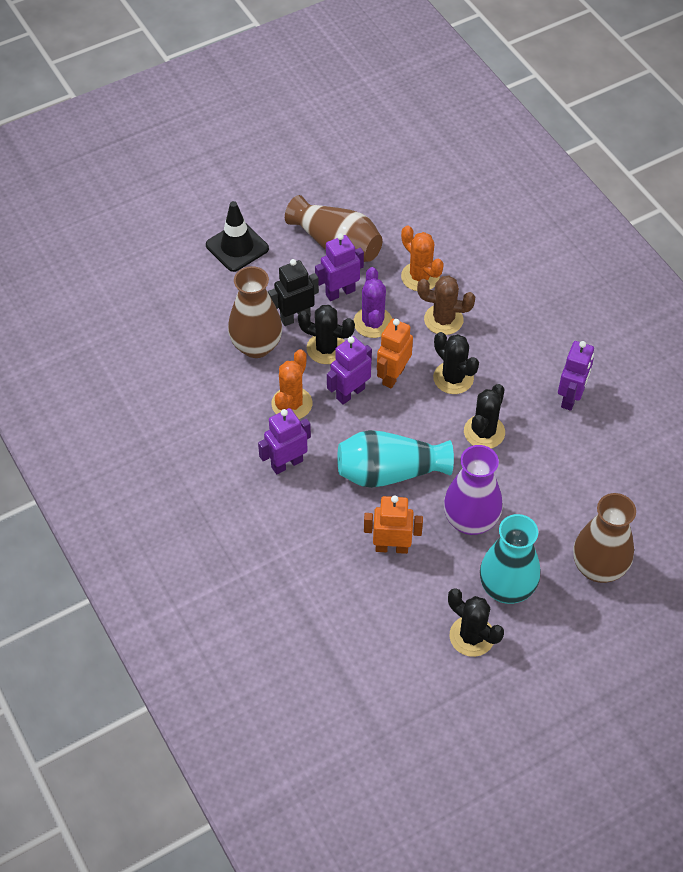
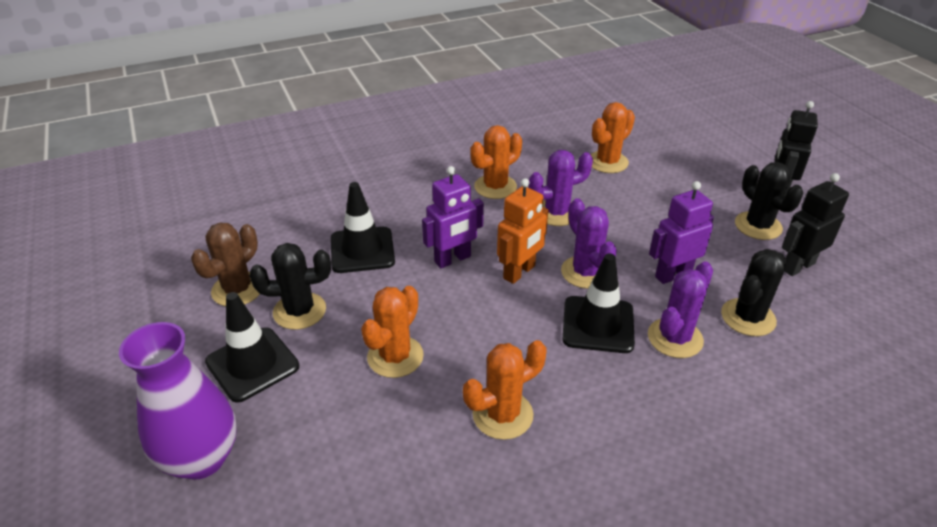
black cactus: [298,305,355,364] [433,332,479,394] [448,588,504,657] [464,384,505,448] = 4 -> [249,243,331,330] [721,249,786,336] [735,162,803,240] = 3
black robot: [268,259,319,326] = 1 -> [775,101,818,196] [782,173,849,276] = 2
black traffic cone: [206,201,269,272] = 1 -> [205,292,299,403] [331,182,395,273] [562,253,635,353] = 3
brown vase: [228,266,282,358] [285,195,383,262] [573,493,636,583] = 3 -> none = 0
orange cactus: [272,349,312,419] [401,226,444,291] = 2 -> [361,286,424,378] [463,340,546,440] [470,125,522,199] [590,102,635,173] = 4
orange robot: [364,495,423,554] [377,319,413,389] = 2 -> [497,178,548,284] = 1
purple cactus: [354,267,392,338] = 1 -> [529,150,593,226] [561,198,617,289] [648,262,713,358] = 3
purple robot: [258,408,311,474] [315,233,364,301] [327,336,372,405] [558,341,594,411] = 4 -> [422,166,484,268] [649,181,714,284] = 2
turquoise vase: [337,430,454,488] [480,514,540,604] = 2 -> none = 0

